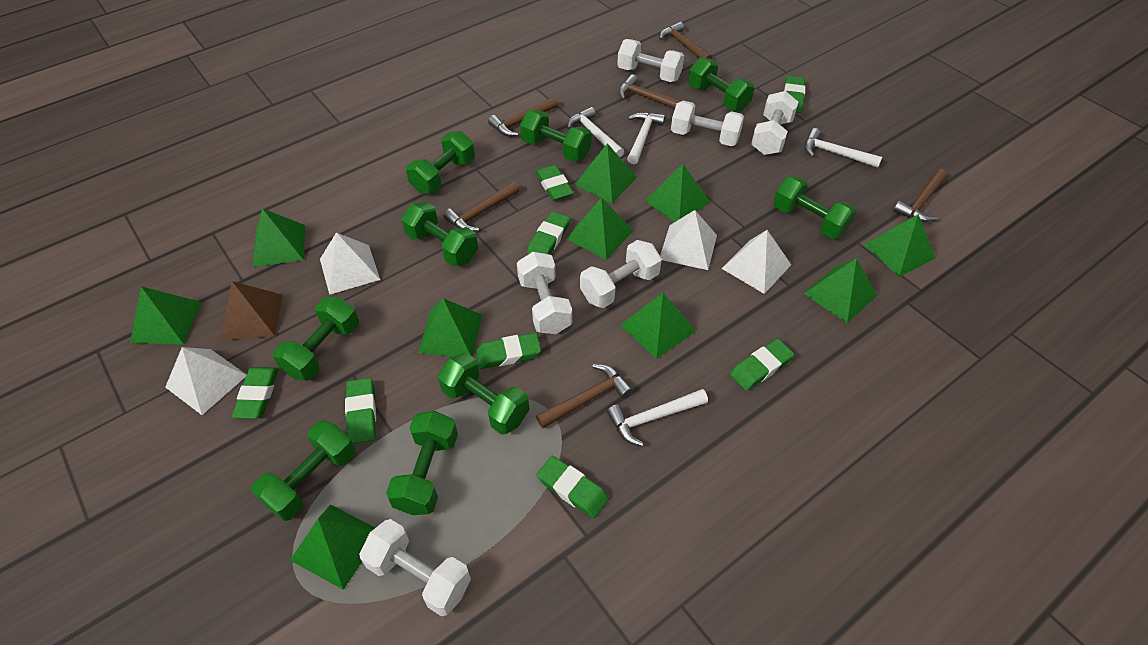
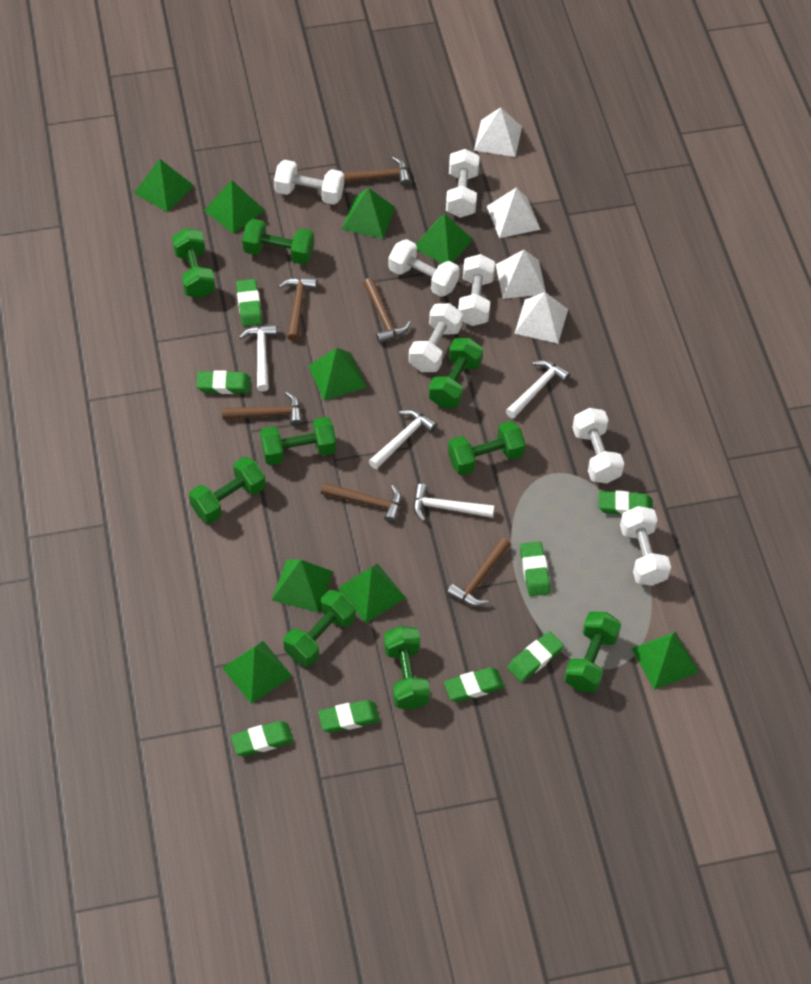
brown pyramid: [220,281,283,340] = 1 -> none = 0
green pyramid: [130,286,201,344] [252,208,305,267] [290,505,375,590] [418,298,482,356] [567,197,633,260] [575,143,637,203] [620,293,695,359] [645,164,710,222] [804,258,877,323] [864,214,936,277] = 10 -> [134,159,194,212] [204,180,265,234] [222,641,292,704] [272,559,333,613] [308,348,367,401] [338,563,406,623] [341,188,395,239] [416,213,473,263] [631,631,699,690] = 9
white dumbbell: [359,519,471,616] [517,252,572,334] [580,240,662,308] [617,39,684,82] [671,101,744,146] [751,91,798,155] = 6 -> [274,160,344,205] [388,239,460,297] [409,303,463,372] [446,149,480,218] [458,254,495,326] [572,408,624,483] [620,506,671,586] = 7

